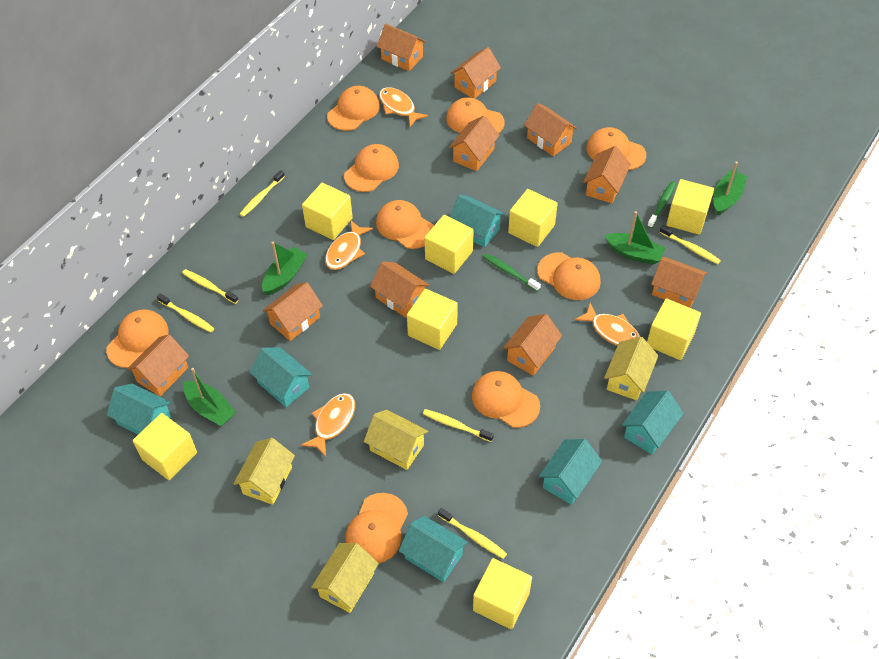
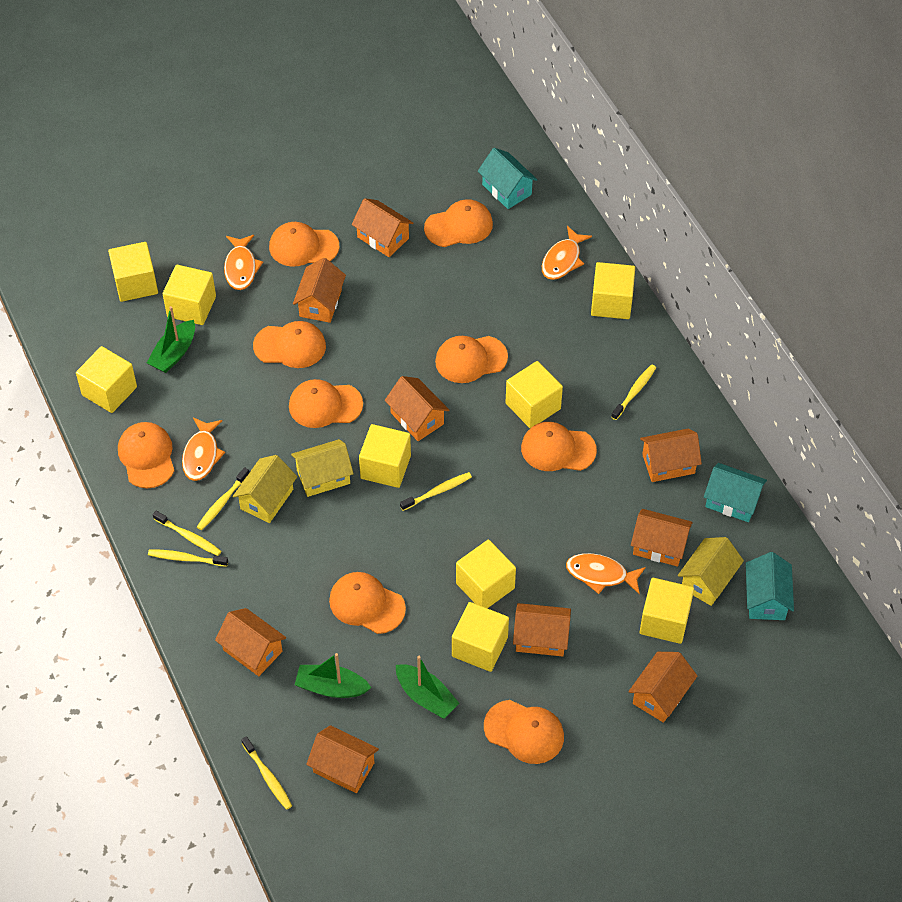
green boat: [183,368,236,426] [262,242,308,295] [604,211,665,265] [713,161,747,215] = 4 -> [147,306,195,373] [295,653,372,698] [396,656,460,719] = 3
green toothbrush: [483,253,541,291] [647,182,676,228] = 2 -> none = 0
orange house: [127,334,189,397] [262,282,323,341] [370,262,429,318] [377,24,426,71] [449,116,500,171] [451,47,501,98] [503,314,562,376] [524,103,577,156] [583,146,631,203] [651,257,707,308] = 10 -> [215,608,286,676] [293,258,346,323] [306,725,379,793] [352,198,413,257] [385,376,449,441] [513,603,571,656] [629,652,697,723] [631,509,693,566] [640,428,702,482] = 9
turquoise house: [107,384,171,434] [249,347,312,407] [399,516,468,582] [450,195,505,247] [539,439,602,505] [622,391,684,454] = 6 -> [478,148,538,209] [704,463,767,522] [746,552,794,620] = 3
yellow cube: [133,413,197,480] [302,183,353,240] [407,289,458,350] [424,215,474,274] [473,558,532,629] [508,189,558,247] [647,298,701,360] [666,179,714,235] = 8 -> [76,346,137,413] [108,242,158,302] [163,265,216,325] [359,424,411,488] [452,602,509,672] [456,540,516,608] [506,361,563,429] [591,262,635,319] [640,578,694,644] = 9
yellow house: [233,438,295,505] [311,543,379,613] [364,410,428,470] [604,337,658,400] = 4 -> [233,455,297,523] [291,439,354,497] [678,537,744,606] = 3

